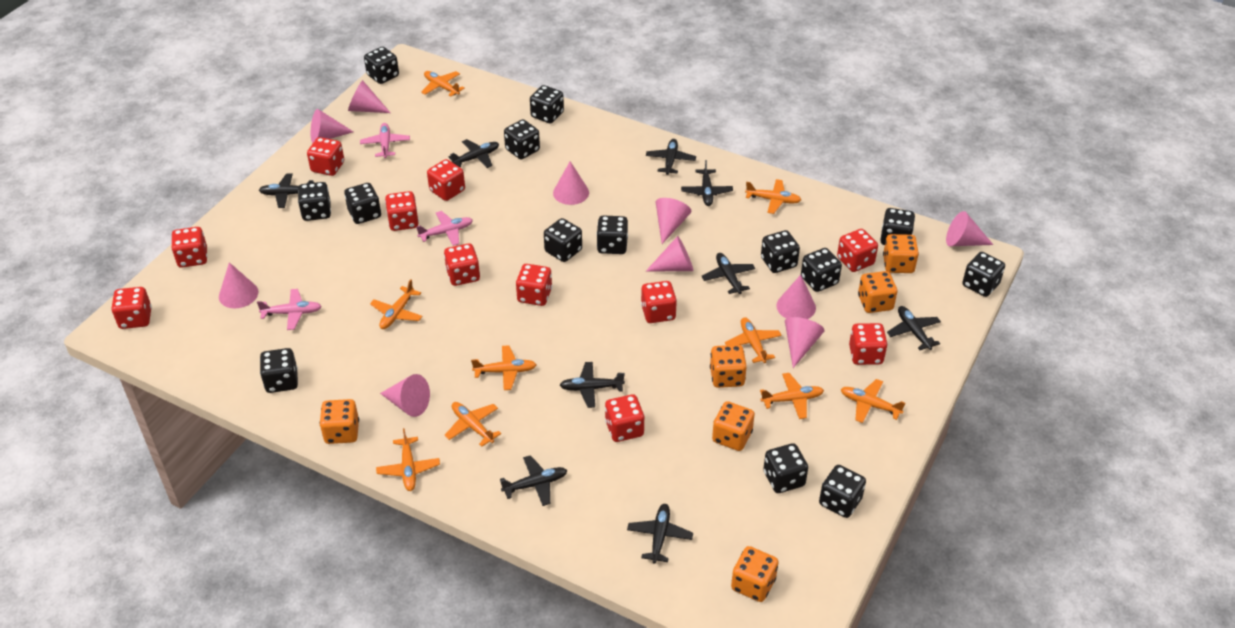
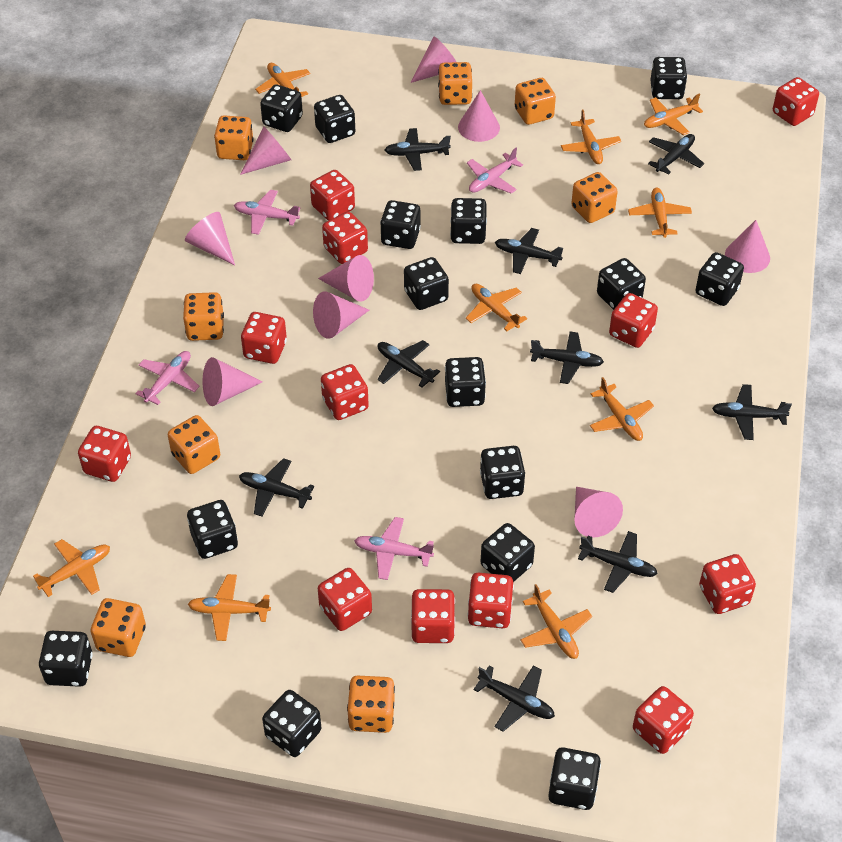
black dice: [260,348,298,393] [298,182,331,221] [344,183,381,224] [364,47,399,84] [504,119,540,159] [530,85,564,123] [544,218,582,262] [597,215,628,254] [761,230,800,273] [763,443,808,493] [801,248,842,292] [819,465,866,518] [880,208,915,245] [962,252,1005,297] = 14 -> [39,631,93,687] [187,500,238,559] [260,84,303,132] [262,690,321,757] [314,95,355,143] [380,200,421,249] [404,257,449,310] [445,357,486,407] [450,198,487,244] [480,446,525,499] [481,523,535,582] [548,747,601,810] [597,258,646,310] [650,57,687,99] [695,252,744,306] = 15
orange dice: [320,399,359,444] [710,345,747,388] [712,401,755,451] [731,546,778,602] [858,271,897,313] [883,234,919,273] = 6 -> [90,598,146,657] [168,415,220,474] [183,292,224,341] [214,115,253,160] [347,676,395,733] [438,62,472,105] [515,78,556,125] [571,172,618,223] = 8
pink cone: [219,262,259,308] [311,109,353,143] [348,80,391,113] [380,374,430,417] [553,161,589,205] [646,236,693,271] [656,198,691,244] [776,275,816,319] [785,317,825,368] [946,211,993,246] = 10 -> [185,212,235,265] [202,357,263,406] [240,127,291,175] [313,291,369,339] [318,255,374,302] [411,37,456,83] [458,90,500,142] [574,487,623,538] [725,220,770,273] = 9
pink plane: [257,289,322,330] [360,123,410,158] [416,211,473,246] = 3 -> [135,351,200,405] [234,190,300,235] [354,517,434,580] [467,148,523,194] = 4
red dice: [112,287,152,329] [171,227,207,268] [307,137,344,176] [385,191,419,231] [427,159,465,201] [444,243,480,286] [516,264,552,306] [605,394,645,442] [641,281,677,323] [837,229,878,272] [849,323,888,365] = 11 -> [78,426,131,482] [241,312,287,364] [310,170,355,221] [318,568,372,631] [321,364,369,420] [322,211,368,264] [411,589,455,643] [468,573,514,628] [609,293,658,348] [633,686,694,754] [699,554,756,614] [773,77,819,126] = 12

